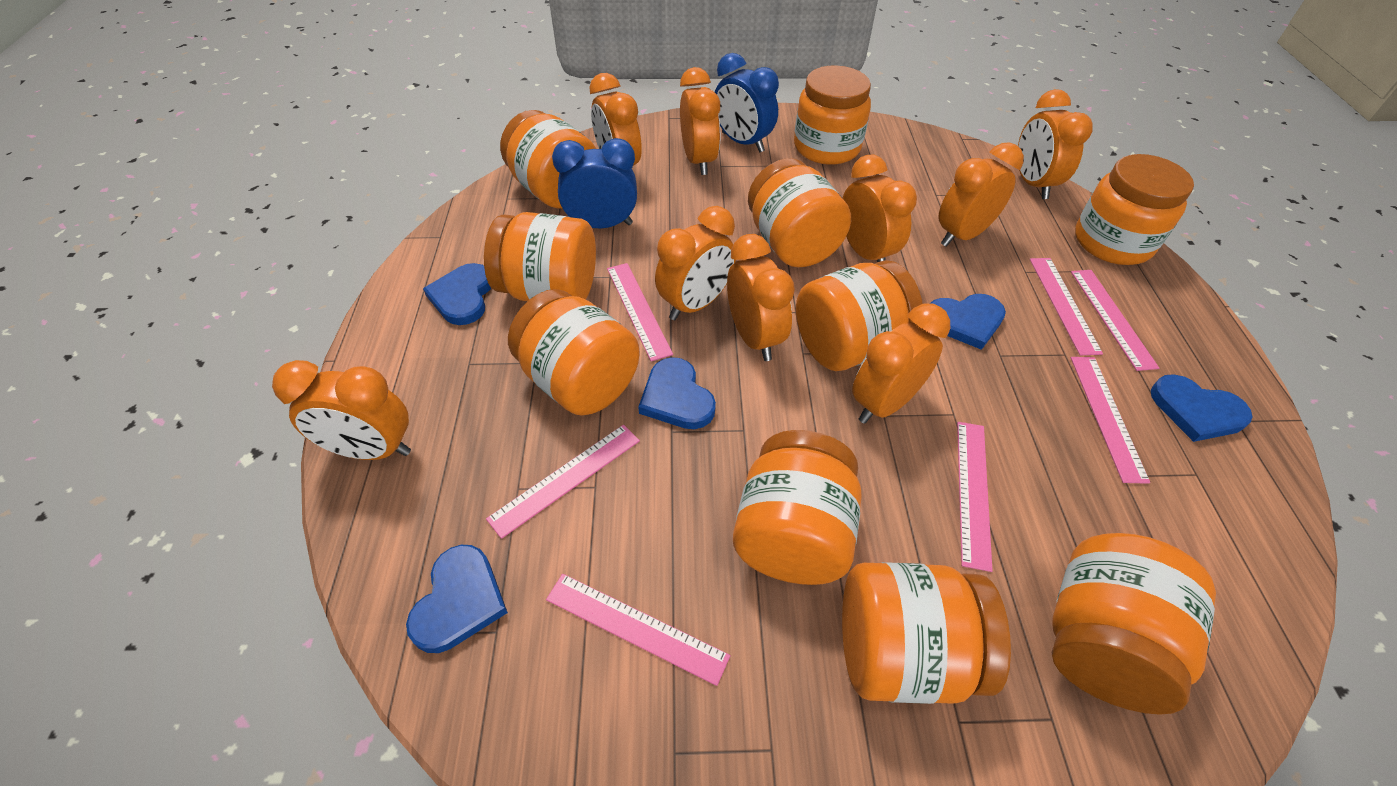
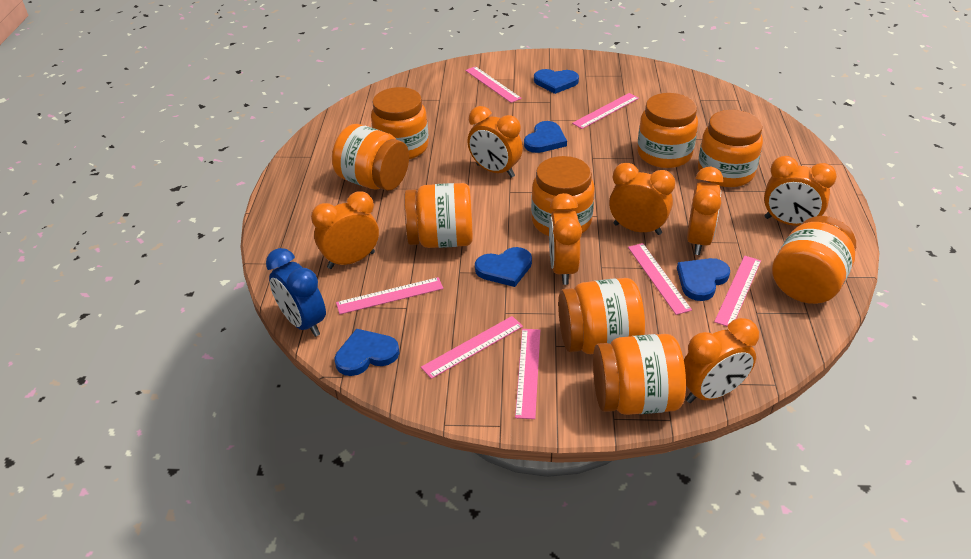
blue clock: [552,138,637,228] [715,53,779,152] = 2 -> [266,248,326,337] = 1
orange clock: [272,360,411,460] [589,73,642,166] [655,206,736,320] [680,67,720,175] [727,234,795,361] [843,155,917,262] [852,303,950,424] [938,142,1024,247] [1018,89,1093,199] = 9 -> [311,192,379,269] [468,106,523,178] [549,193,582,285] [609,163,675,235] [684,318,759,403] [687,167,723,255] [764,156,837,226] = 7
orange jar: [484,212,596,301] [500,110,596,208] [508,289,639,416] [733,430,862,585] [748,158,851,267] [794,65,871,165] [796,260,922,371] [842,562,1011,704] [1052,533,1216,715] [1075,154,1194,265] = 10 -> [332,124,409,191] [371,87,429,159] [404,183,473,248] [531,156,595,236] [558,278,645,354] [593,334,686,415] [637,93,698,168] [698,110,763,187] [772,216,856,304] = 9

